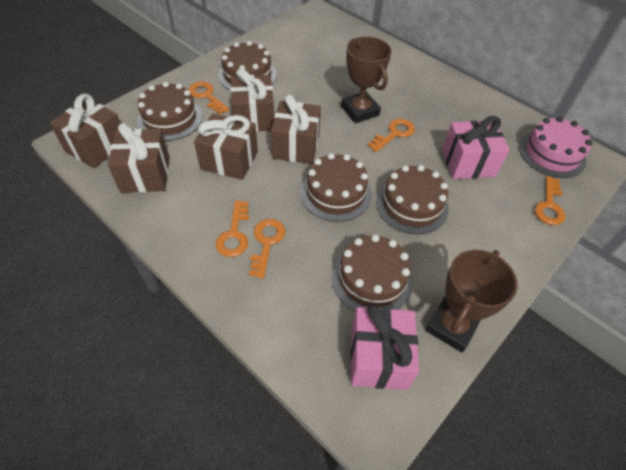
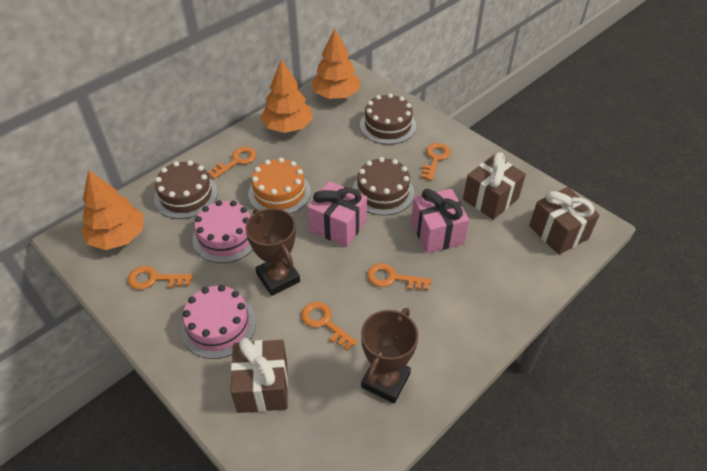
brown cake: [137,82,202,141] [219,41,277,90] [301,153,372,222] [332,234,413,312] [376,165,449,234] = 5 -> [154,161,218,219] [352,157,414,215] [360,93,416,145] = 3
brown gift: [50,94,121,168] [108,123,170,193] [194,114,258,180] [230,68,274,132] [271,95,321,164] = 5 -> [231,338,288,413] [463,152,526,220] [529,187,600,255] = 3
orange cake: none = 0 -> [248,158,311,214] = 1
orange tree: none = 0 -> [81,170,144,250] [261,59,313,133] [311,28,360,99] = 3
pink cake: [519,117,592,178] = 1 -> [181,285,256,359] [193,200,253,263] = 2

